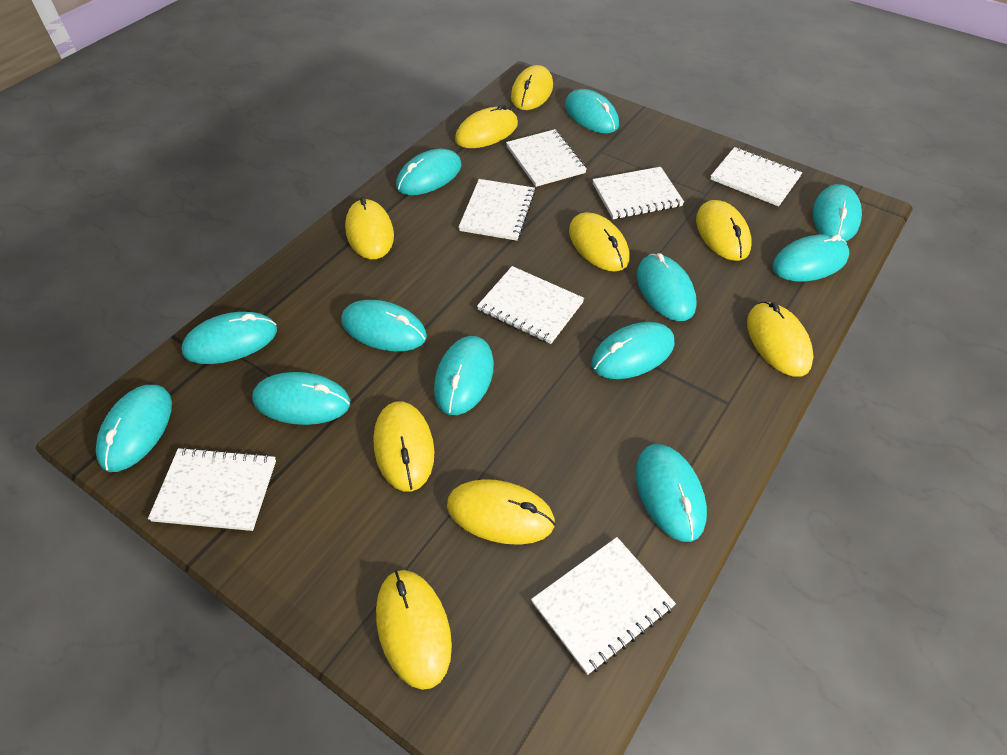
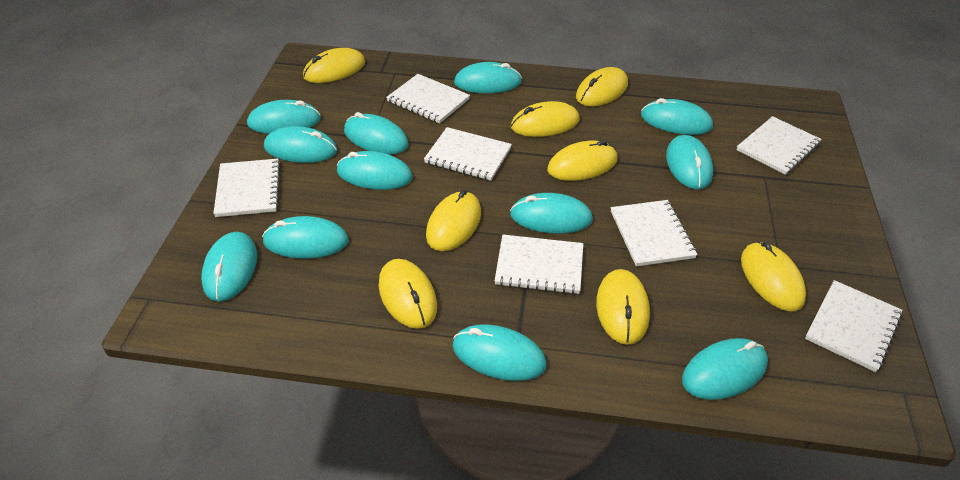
yellow mouse: [345,197,394,259] [373,402,434,492] [376,570,452,690] [447,479,555,545] [455,104,518,148] [511,65,553,110] [569,212,630,272] [696,200,752,261] [747,302,813,377] = 9 -> [303,48,365,83] [379,259,437,329] [426,190,481,251] [511,101,580,137] [547,140,618,181] [576,67,628,107] [596,269,650,345] [741,242,806,311] = 8

